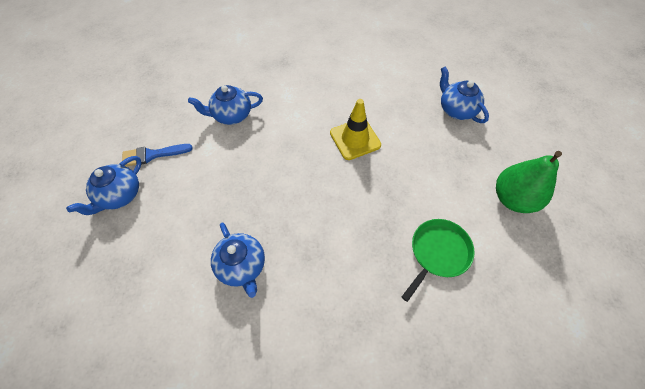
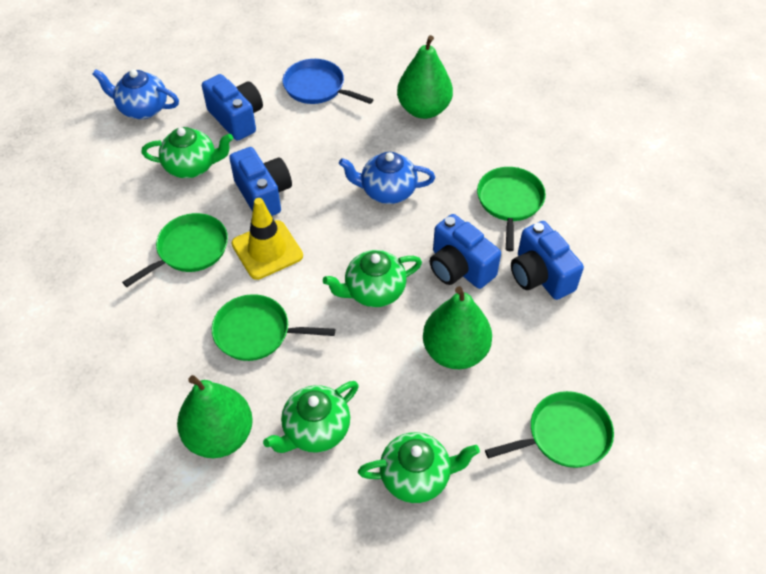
blue brush: [122,144,193,167] = 1 -> none = 0
blue camera: none = 0 -> [202,74,263,141] [229,147,292,216] [430,214,501,289] [511,221,584,300] = 4
blue pan: none = 0 -> [283,59,374,104] = 1
blue teapot: [66,156,142,215] [188,85,263,125] [211,223,265,298] [440,66,489,123] = 4 -> [92,69,179,119] [339,152,435,204] = 2
green pan: [402,219,475,302] = 1 -> [122,213,228,287] [212,294,335,361] [477,167,546,251] [485,391,614,468] = 4
green pear: [496,151,562,213] = 1 -> [177,375,253,458] [397,35,453,119] [423,286,492,369] = 3
green teapot: none = 0 -> [141,127,233,178] [263,381,359,453] [323,250,422,307] [358,432,480,503] = 4

